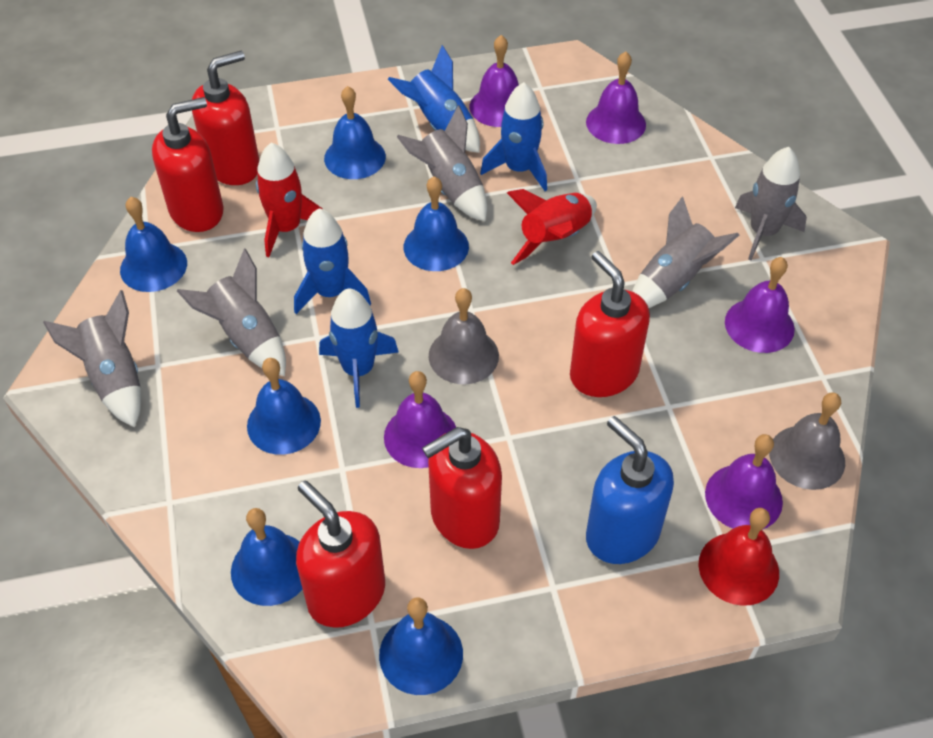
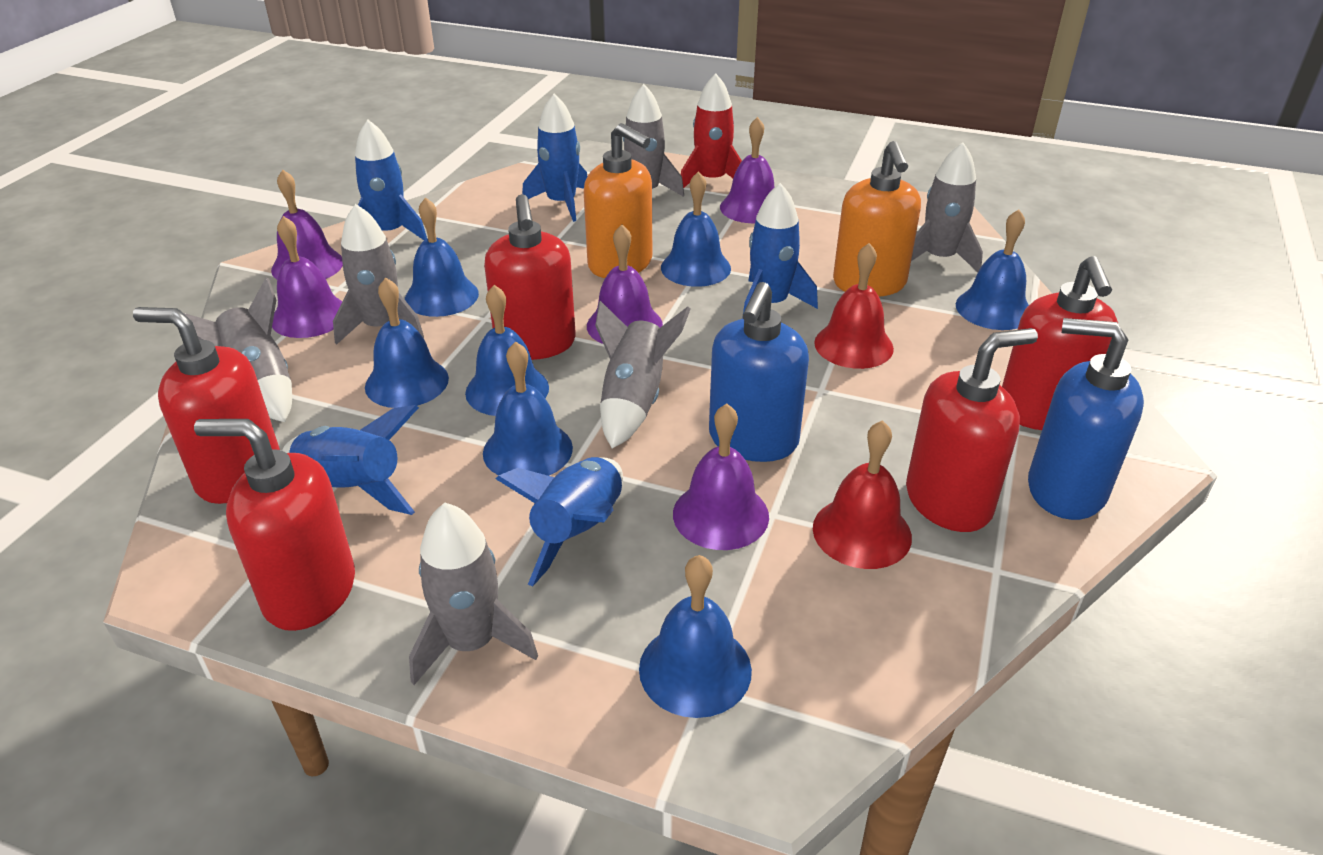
blue bell: [120,197,187,292] [231,508,302,606] [247,358,321,455] [324,86,386,179] [379,597,463,695] [404,176,469,271] = 6 -> [365,277,449,408] [405,197,479,317] [465,285,549,416] [483,341,573,476] [639,555,752,718] [661,171,731,287] [956,209,1029,330] = 7
blue rocket: [294,208,371,314] [319,289,399,408] [388,45,480,153] [480,82,547,191] = 4 -> [282,405,419,515] [355,119,427,240] [495,457,623,587] [522,93,588,222] [742,183,818,319] = 5
blue soap dispenser: [586,416,674,564] = 1 -> [709,282,809,462] [1028,318,1144,520] = 2
grey bell: [429,288,499,384] [769,392,845,490] = 2 -> none = 0
grey rocket: [43,290,141,427] [177,249,286,376] [397,105,487,221] [632,196,739,308] [735,147,807,260] = 5 -> [184,277,292,422] [333,204,424,345] [409,503,538,685] [595,301,691,448] [623,84,684,197] [911,142,983,272] = 6
orange soap dispenser: none = 0 -> [584,123,652,278] [833,141,921,297] = 2
red bell: [699,508,779,606] = 1 -> [813,420,912,569] [814,243,894,369] = 2
red rocket: [256,143,323,257] [507,189,597,265] = 2 -> [681,73,742,188] = 1

